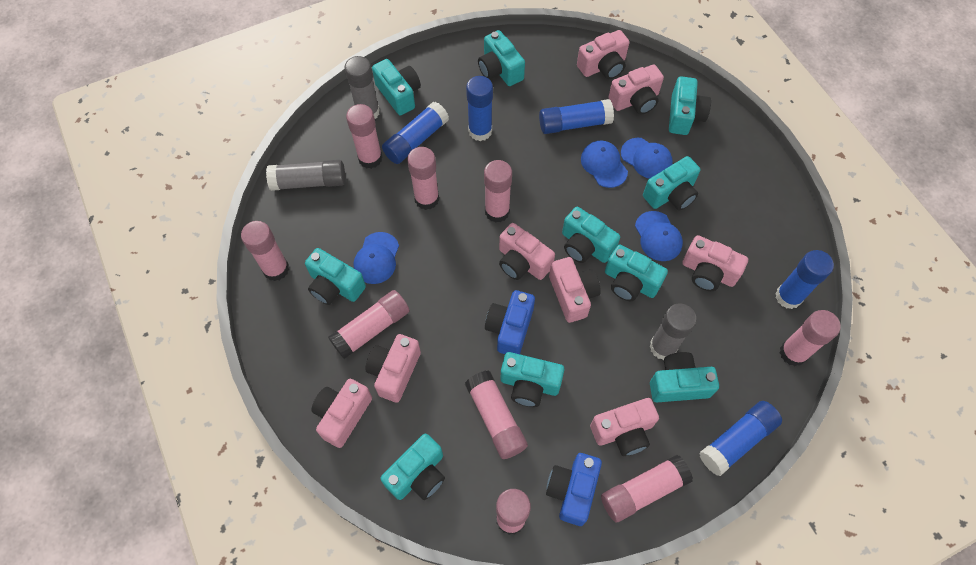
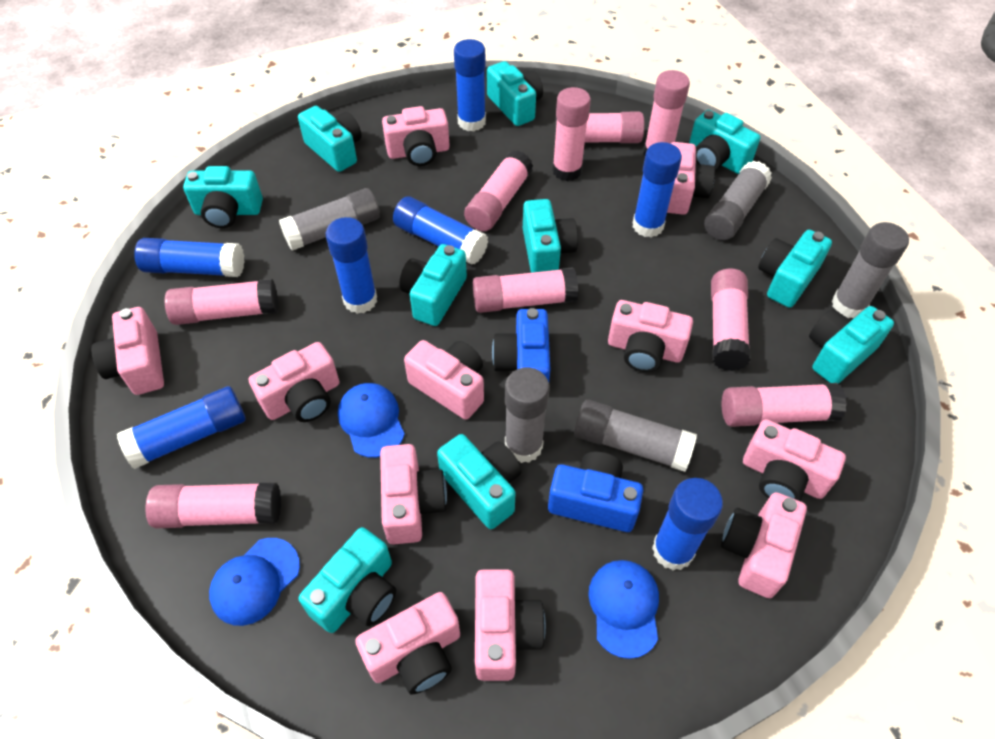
blue cap: [353,232,399,284] [581,140,628,188] [621,138,673,179] [635,211,683,261] = 4 -> [209,538,300,626] [338,383,405,458] [588,560,659,659] = 3
blue glue stick: [382,102,449,164] [466,76,493,141] [539,99,614,134] [699,401,782,476] [775,250,834,309] = 5 -> [117,386,246,469] [134,238,244,277] [326,217,377,314] [393,196,488,265] [454,39,486,132] [633,142,682,237] [652,478,723,570] = 7
grey glue stick: [266,160,345,191] [344,56,380,119] [649,303,697,360] = 3 -> [279,188,380,251] [505,368,550,463] [574,400,697,472] [704,161,772,240] [831,222,909,318] = 5
pink camera: [311,379,372,448] [365,334,421,402] [499,223,555,280] [549,257,601,323] [577,30,630,79] [590,398,659,456] [608,64,664,115] [682,235,748,291] = 8 -> [91,307,164,395] [249,342,339,422] [355,592,460,694] [380,444,447,545] [382,106,450,166] [404,340,484,420] [475,569,546,681] [608,300,693,372] [667,142,715,215] [721,492,807,598] [743,419,846,501] = 11

